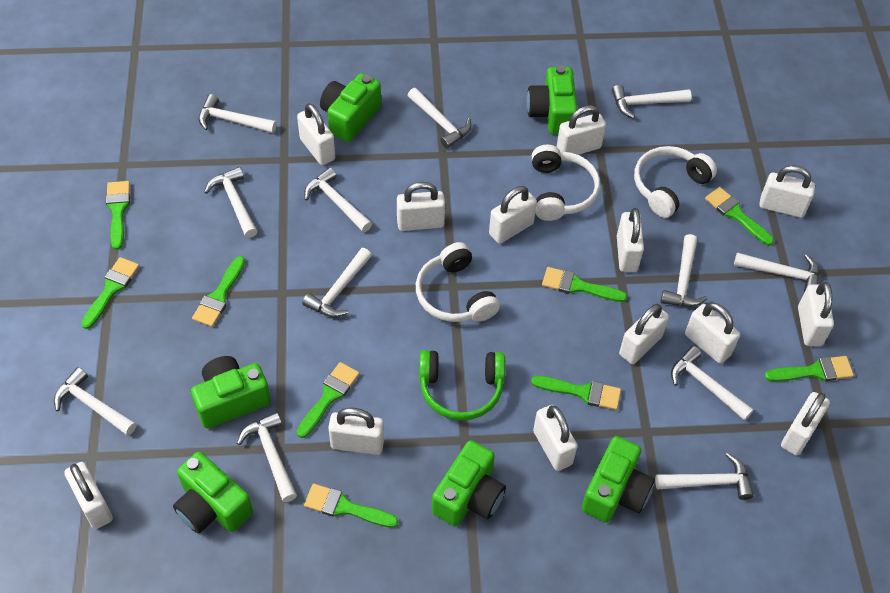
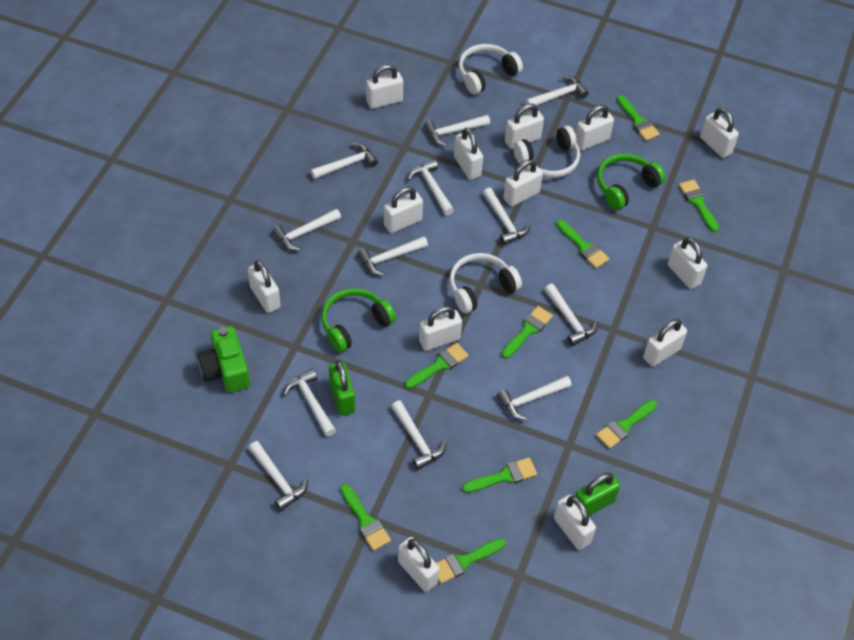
green camera: [173,452,253,533] [191,356,271,429] [320,73,381,142] [432,440,506,526] [527,65,578,135] [582,436,655,522] = 6 -> [197,326,250,393] = 1
green headphones: [419,350,505,421] = 1 -> [321,288,396,352] [597,154,666,210] = 2
green padlock: none = 0 -> [329,361,355,415] [575,473,620,516] = 2

